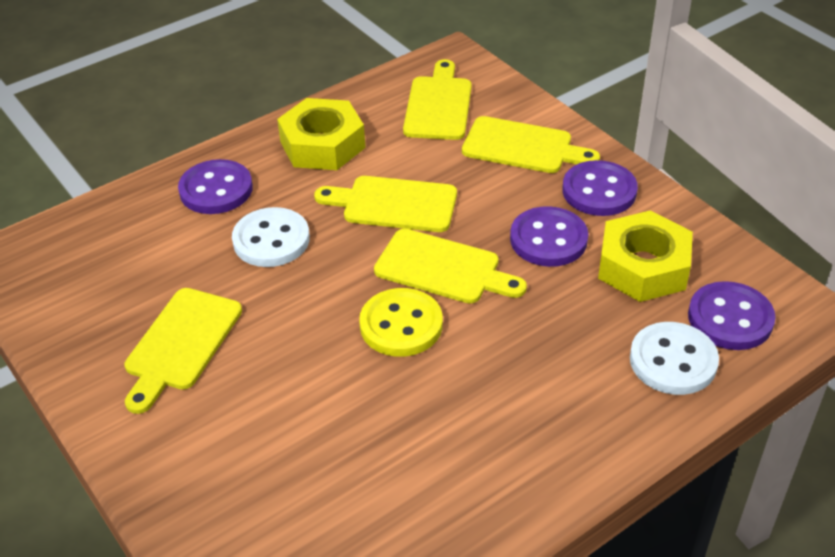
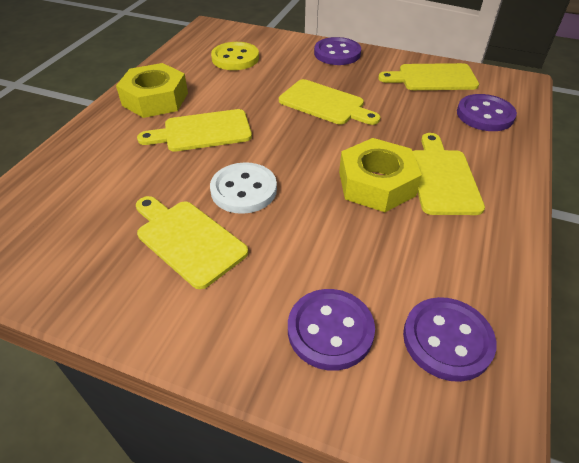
white button: [232,207,310,267] [630,322,719,395] = 2 -> [210,162,277,214] = 1

